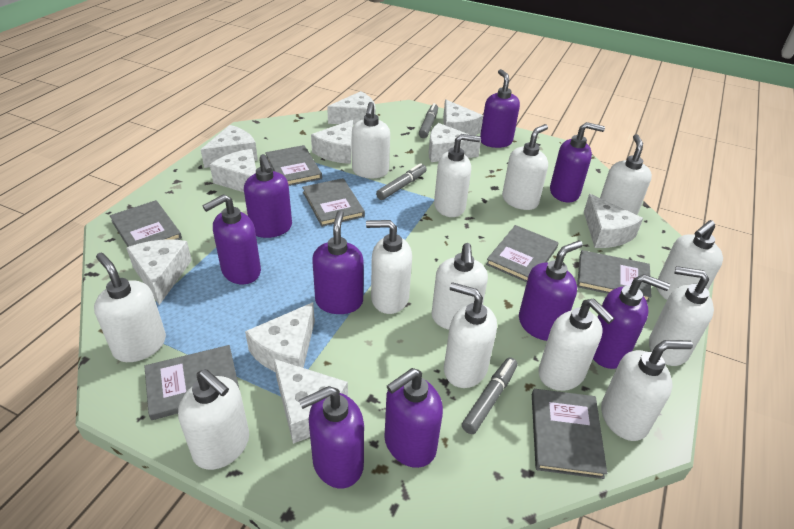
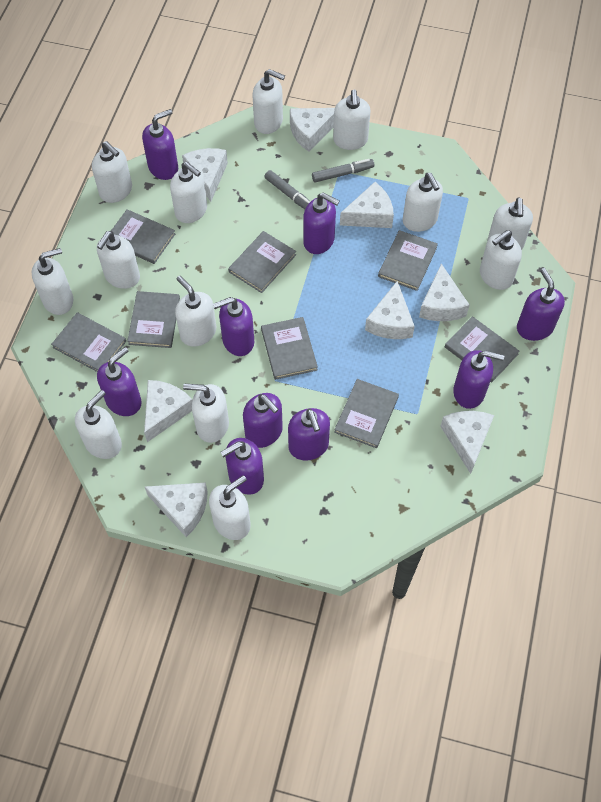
grey book: [110,200,182,247] [144,345,240,420] [265,145,322,186] [302,178,365,227] [486,225,558,282] [532,389,607,479] [577,250,652,302] = 7 -> [51,312,126,372] [111,209,175,264] [127,291,180,348] [228,231,296,293] [261,317,318,380] [334,379,399,448] [378,230,438,291] [445,316,520,382] = 8
grey marker: [376,163,427,200] [419,103,438,138] [462,357,517,434] = 3 -> [265,170,311,209] [312,159,374,182] = 2
white cheese: [126,240,192,305] [201,125,258,168] [210,149,256,192] [245,302,315,372] [274,359,348,444] [311,120,353,164] [327,91,375,125] [429,123,481,162] [443,99,483,135] [584,194,643,248] = 10 -> [144,380,192,442] [145,482,208,537] [182,148,228,201] [290,108,335,152] [340,182,394,228] [365,281,415,339] [419,264,469,321] [440,411,494,474] = 8

